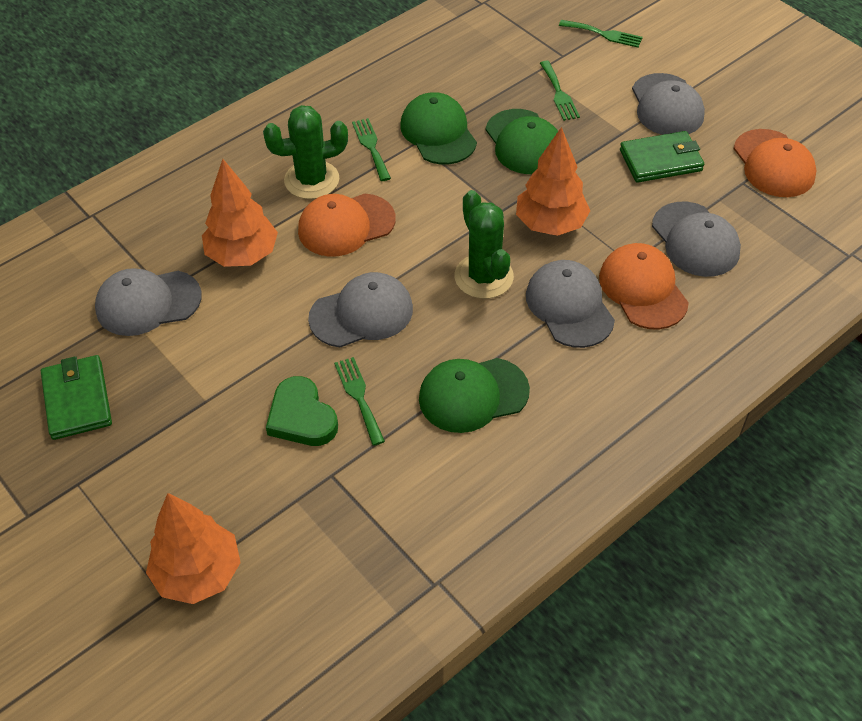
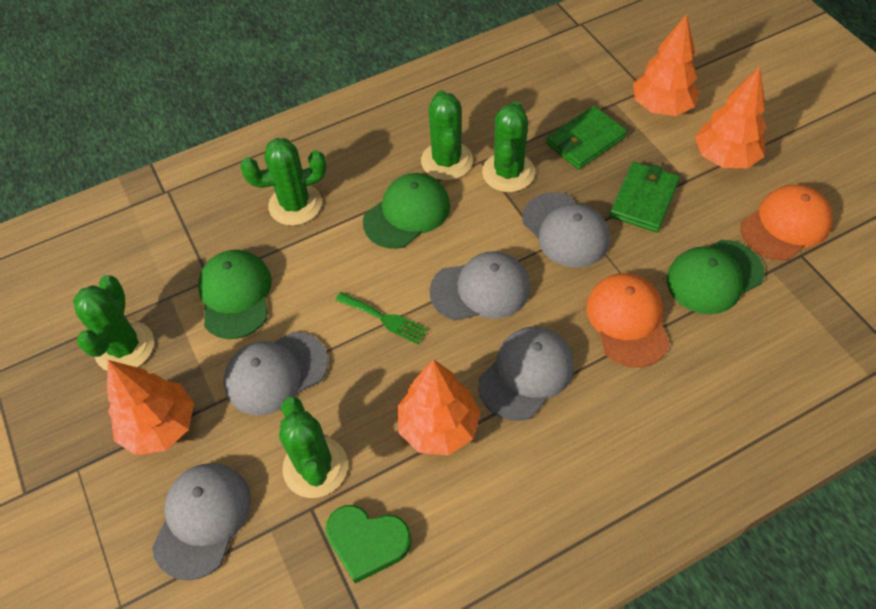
green cactus: [263,105,348,199] [454,190,514,299] = 2 -> [73,275,154,371] [240,138,327,225] [279,396,348,498] [421,90,473,180] [482,101,535,192] = 5
green fork: [334,357,385,446] [352,118,391,181] [540,61,580,121] [559,20,643,48] = 4 -> [335,292,428,345] = 1
orange cap: [298,194,396,257] [599,243,689,330] [734,129,816,197] = 3 -> [586,273,670,368] [740,185,833,261] = 2
orange tree: [146,493,241,604] [202,159,278,267] [516,127,590,236] = 3 -> [107,360,194,455] [397,359,481,455] [633,14,700,116] [695,67,766,168] = 4

